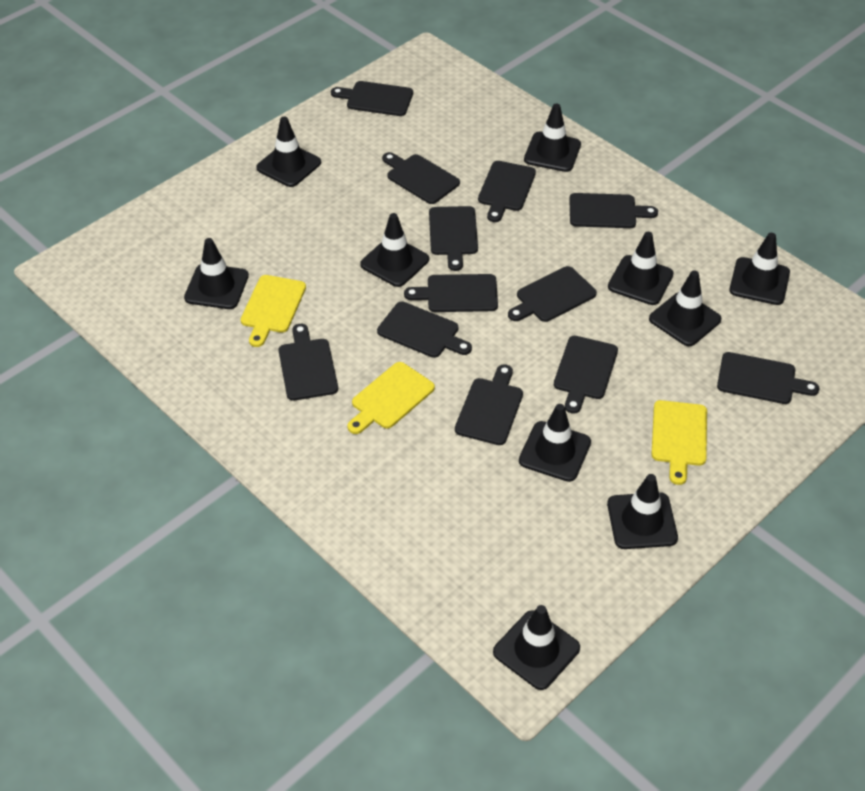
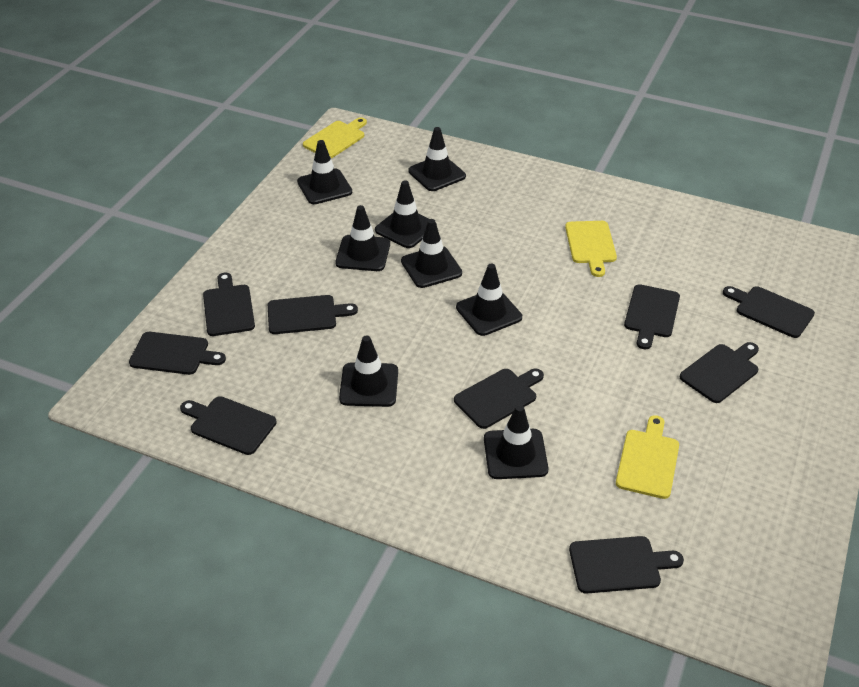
black cutting board: [279,324,338,401] [331,81,413,116] [377,301,472,358] [382,152,460,204] [404,274,498,312] [429,206,478,271] [455,364,523,445] [478,161,536,222] [508,266,597,322] [554,336,618,414] [569,193,658,228] [717,352,820,404] = 12 -> [129,332,226,375] [180,396,277,455] [203,273,255,336] [268,295,358,334] [454,369,544,429] [569,536,684,594] [624,284,680,349] [680,342,759,403] [723,286,815,338] = 9
black traffic cone: [184,238,249,309] [256,117,321,187] [360,213,429,287] [493,605,580,690] [519,404,591,482] [524,103,581,172] [607,474,678,549] [608,232,674,305] [649,270,721,346] [729,233,790,305] = 10 -> [297,140,352,204] [335,205,390,271] [339,335,398,407] [375,180,437,248] [401,219,462,288] [408,127,466,191] [456,264,522,336] [484,405,548,479] = 8

